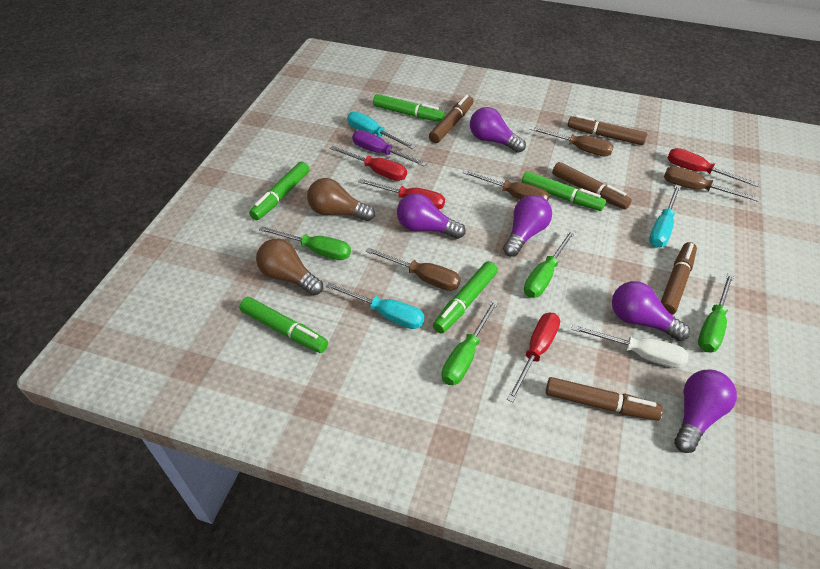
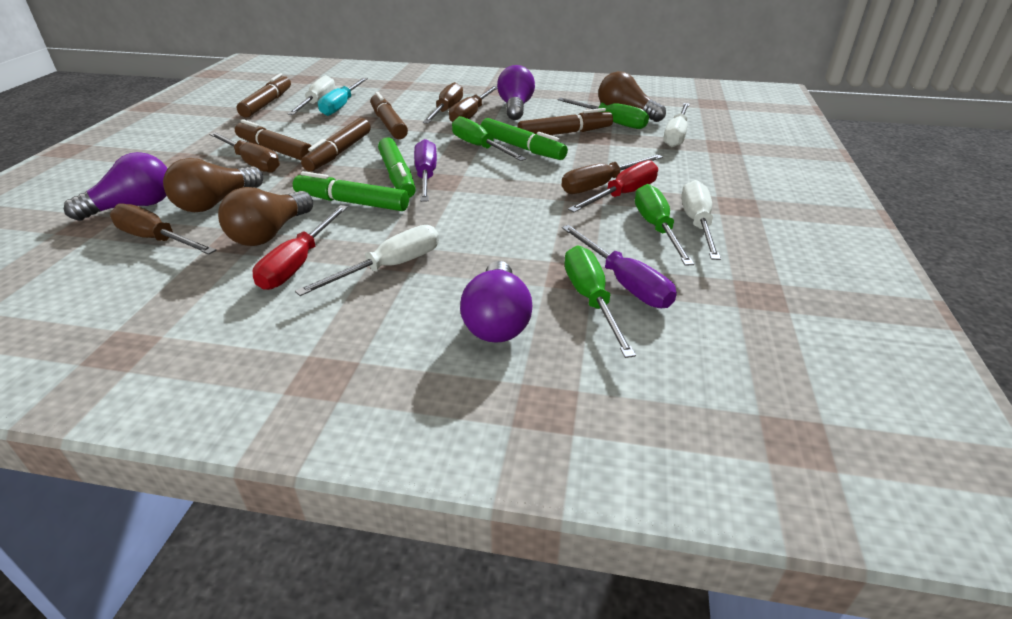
brown light bulb: [256,239,323,295] [307,178,375,221] = 2 -> [163,158,263,212] [218,187,313,246] [598,71,666,122] = 3
brown screwdriver: [366,247,461,291] [462,170,549,201] [530,126,614,157] [664,166,760,202] = 4 -> [110,204,216,255] [209,132,280,173] [423,82,463,124] [449,86,497,122] [562,155,663,194] = 5
green marker: [239,297,328,353] [249,161,310,220] [373,94,445,122] [433,261,498,333] [522,171,606,211] = 5 -> [293,171,409,211] [378,137,416,198] [480,118,568,160] = 3
purple light bulb: [397,193,465,239] [470,107,526,153] [503,195,552,257] [612,281,690,341] [674,369,737,453] = 5 -> [64,152,168,221] [460,261,532,343] [497,65,535,120] = 3
purple screwdriver: [352,130,427,166] = 1 -> [414,139,437,202] [562,225,677,308] = 2
red screwdriver: [330,146,407,181] [358,179,445,209] [507,313,560,402] [668,148,759,187] = 4 -> [253,205,348,290] [568,160,658,212] = 2
turquoise screwdriver: [326,282,424,329] [347,112,416,149] [649,185,681,248] = 3 -> [318,78,368,116] = 1
white screwdriver: [571,324,689,368] = 1 -> [288,75,335,115] [295,225,439,296] [663,103,690,147] [681,180,721,260] = 4

